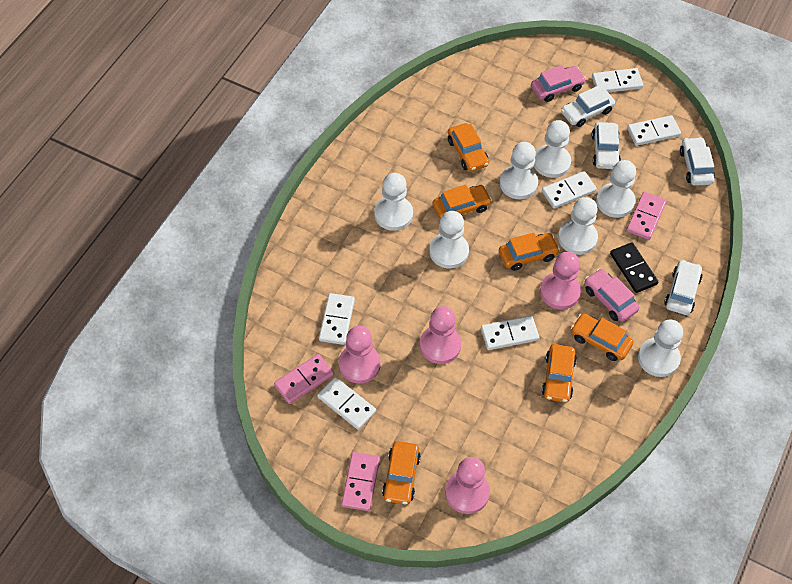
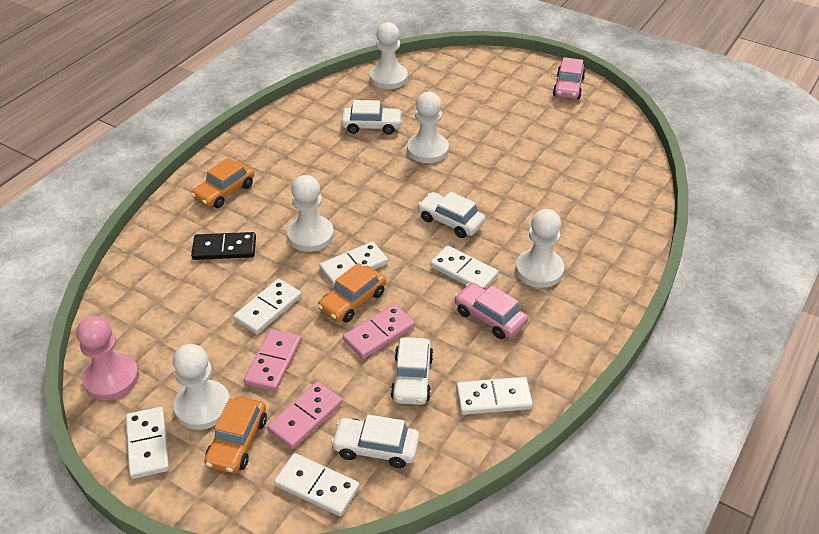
orange car: [382,441,421,505] [433,185,492,219] [448,123,489,172] [499,233,560,271] [542,344,577,403] [571,313,634,361] = 6 -> [191,157,254,208] [204,397,267,474] [318,263,386,323] = 3
pink pawn: [339,326,381,384] [420,306,461,364] [445,457,490,514] [540,252,581,309] = 4 -> [76,316,139,400] = 1
white pawn: [374,173,413,231] [429,211,469,268] [500,142,538,199] [534,120,571,178] [558,197,598,255] [596,160,636,218] [638,320,683,377] = 7 -> [173,344,230,430] [287,175,334,252] [370,22,408,89] [407,92,449,163] [515,209,564,288] = 5

